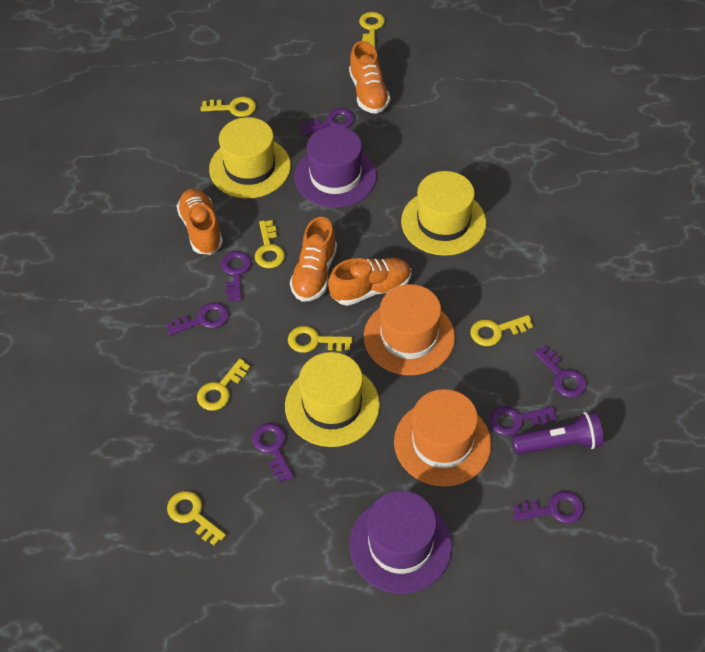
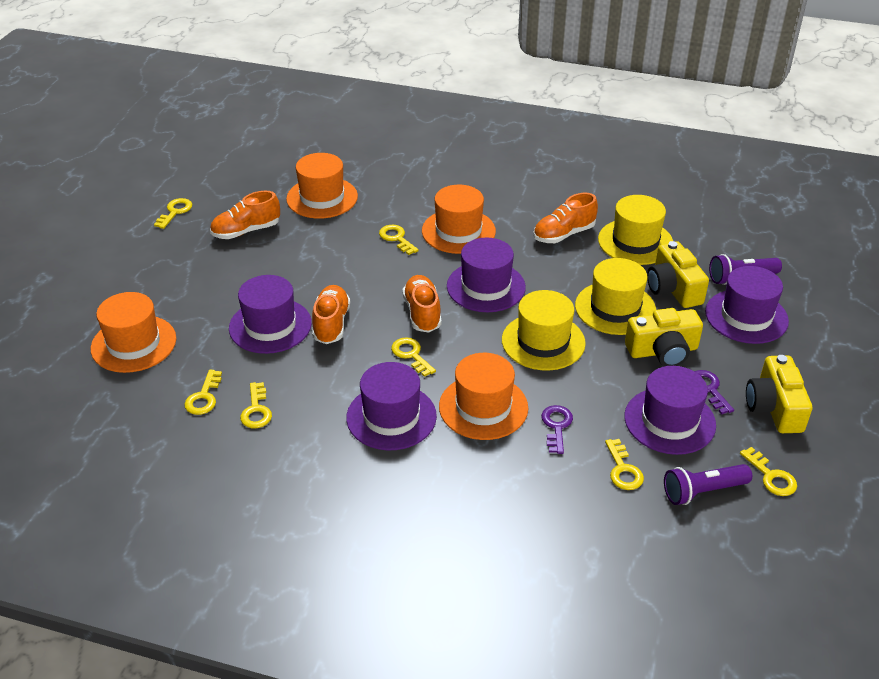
orange hat: [364,284,455,375] [394,389,491,487] = 2 -> [91,292,176,373] [286,153,358,219] [422,185,496,254] [439,353,528,440] = 4
purple flashlight: [512,411,604,455] = 1 -> [664,464,752,505] [709,254,782,285] = 2
purple hat: [294,126,377,208] [349,491,452,594] = 2 -> [229,275,312,354] [346,362,437,451] [447,238,526,312] [624,366,716,455] [705,266,789,344] = 5
purple key: [166,302,229,336] [221,251,251,301] [252,423,294,483] [300,108,355,136] [489,406,557,436] [513,491,584,523] [534,345,587,398] = 7 -> [541,405,573,454] [695,370,734,415] = 2
yellow camera: none = 0 -> [625,308,703,366] [647,241,709,308] [746,355,812,433] = 3

